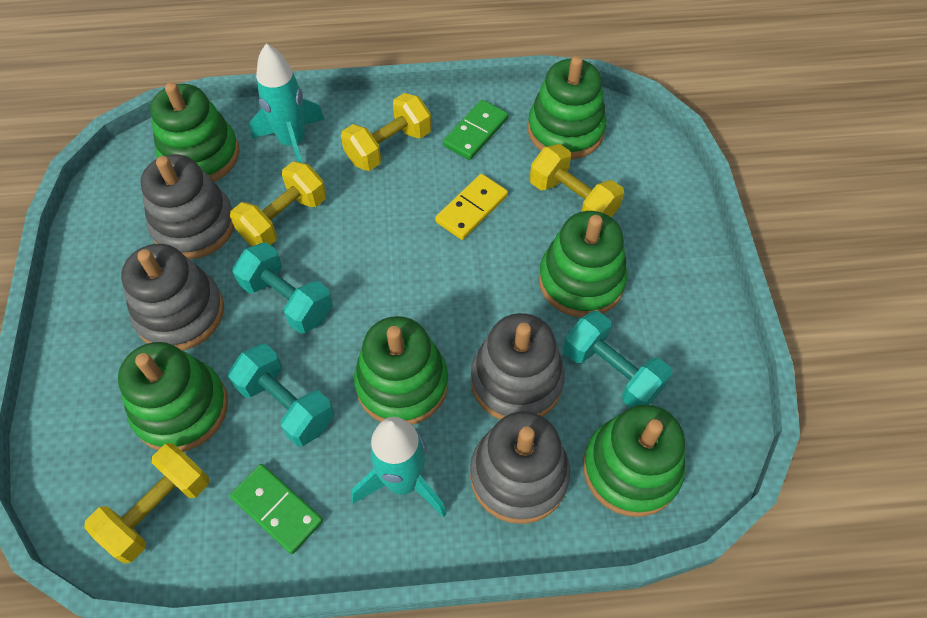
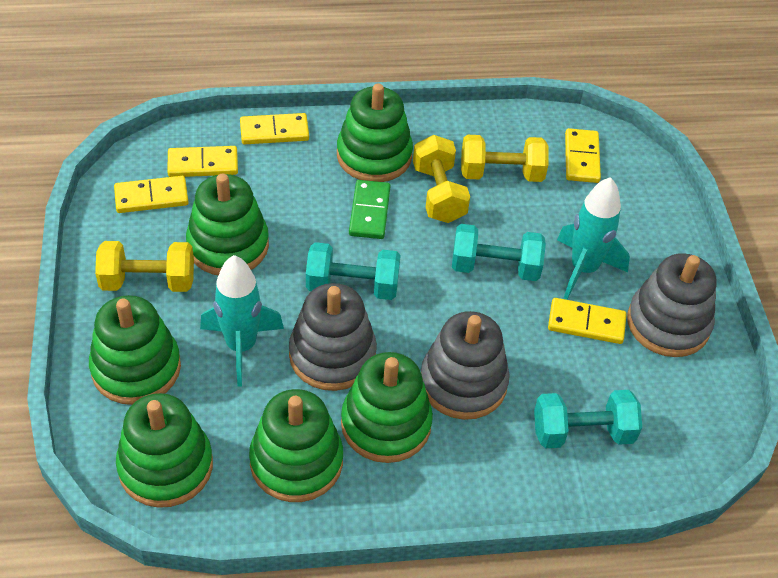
green domino: [230,464,323,554] [443,100,509,160] = 2 -> [349,180,391,239] = 1
grey stacking toy: [121,244,224,351] [140,154,234,259] [470,411,570,524] [471,313,565,420] = 4 -> [289,283,377,391] [421,311,510,420] [627,253,717,357] = 3
yellow domino: [435,174,508,240] = 1 -> [114,176,189,213] [167,146,238,177] [240,113,309,144] [548,298,627,344] [565,128,601,183] = 5
yellow dumbbell: [84,443,209,564] [230,161,326,246] [341,93,431,171] [530,144,624,218] = 4 -> [95,241,194,292] [413,135,470,223] [461,135,549,182] = 3

